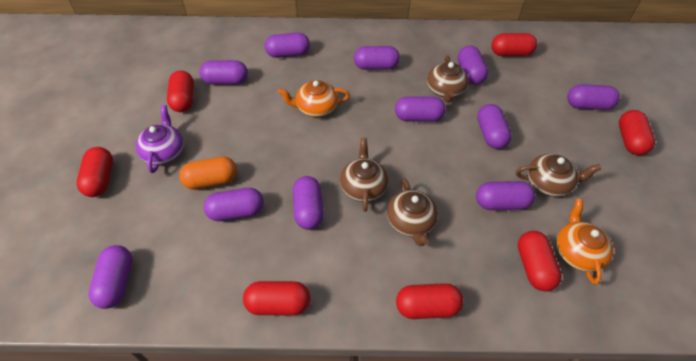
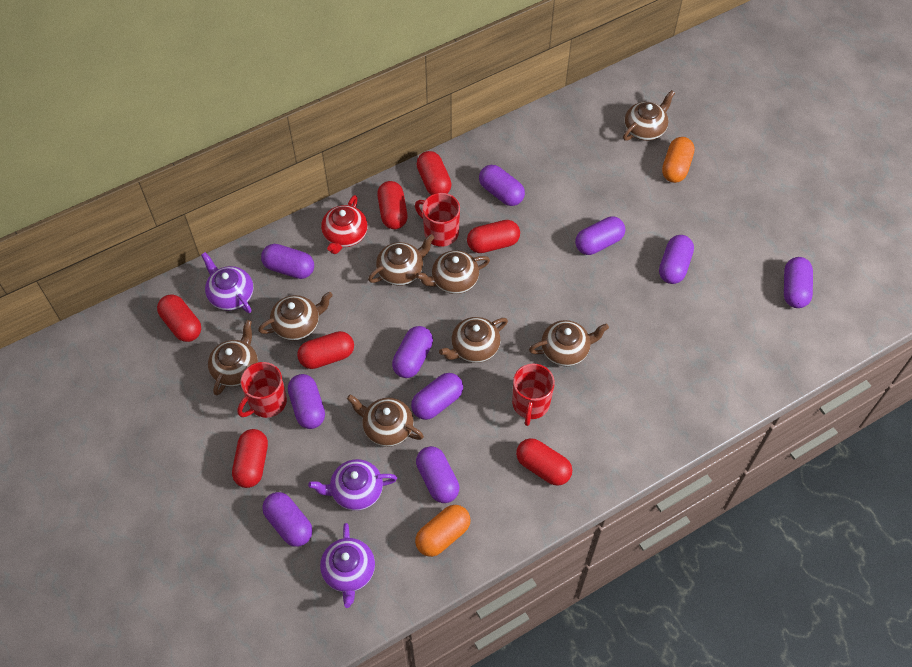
brown teapot: [340,138,388,212] [387,178,438,246] [427,55,468,103] [516,154,601,197] = 4 -> [208,320,258,395] [258,292,333,341] [347,395,424,447] [368,234,435,286] [416,250,490,294] [439,317,508,363] [529,320,609,366] [623,90,675,141] = 8
orange capsule: [179,157,237,189] = 1 -> [415,505,470,557] [662,137,695,183] = 2
orange teapot: [278,80,350,117] [556,199,613,284] = 2 -> none = 0
purple capsule: [88,245,133,309] [199,60,248,85] [204,188,264,221] [265,32,310,58] [293,176,324,230] [354,46,400,70] [395,96,446,122] [458,45,488,84] [476,181,535,210] [477,104,512,149] [567,84,620,110] = 11 -> [261,244,314,279] [262,492,312,547] [288,374,325,429] [392,326,433,378] [411,373,463,420] [416,446,459,503] [479,165,525,206] [575,216,625,255] [659,235,694,284] [784,257,813,308] = 10
purple teapot: [135,105,184,173] = 1 -> [201,252,253,313] [308,459,397,511] [320,523,375,608] = 3
red mug: none = 0 -> [237,362,287,418] [415,193,460,247] [512,363,555,426] = 3
red teapot: none = 0 -> [321,195,368,254] = 1

